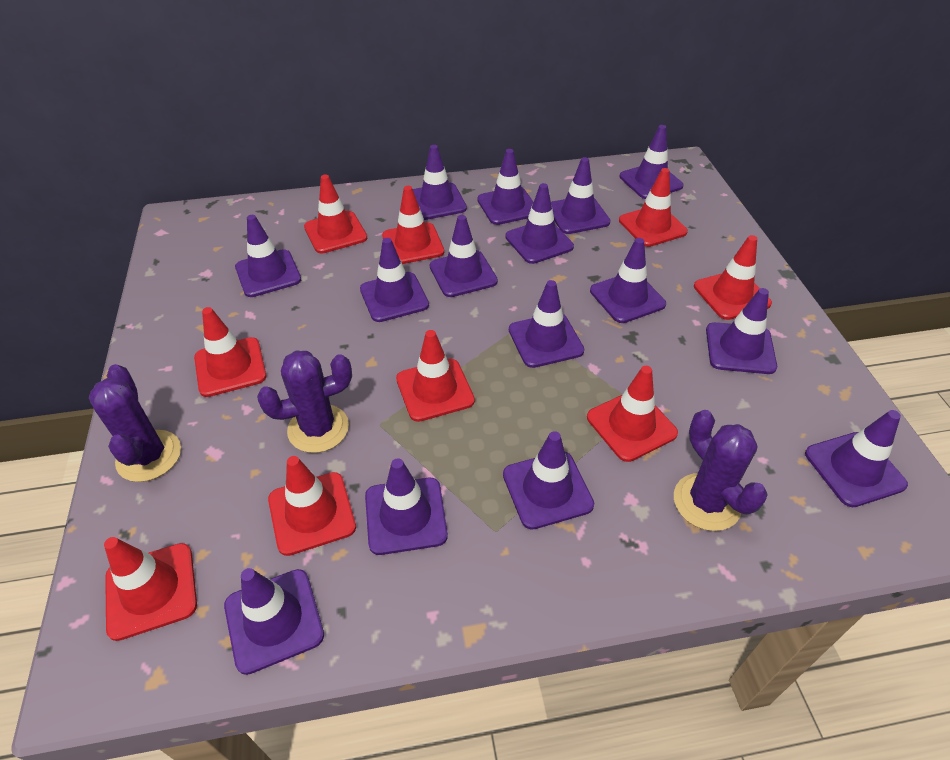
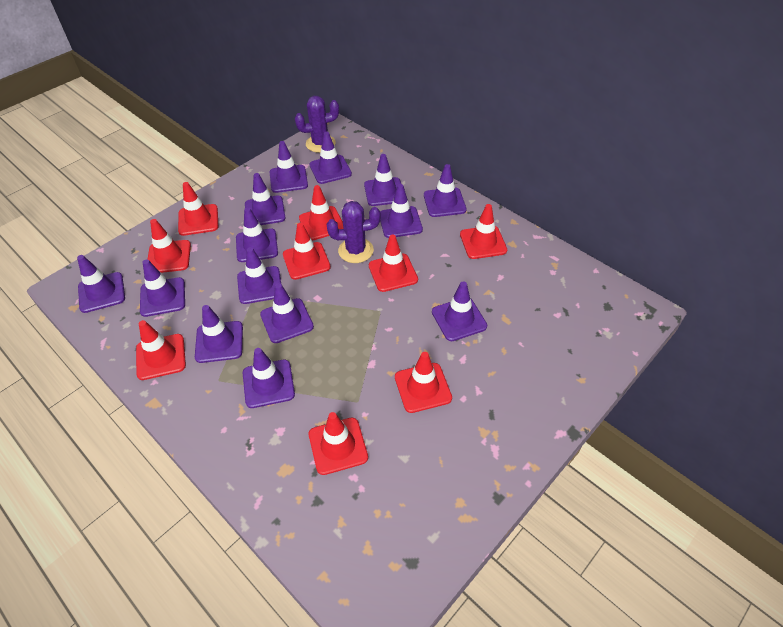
purple cactus: [89,364,181,482] [257,351,352,453] [674,410,768,531] = 3 -> [295,96,339,153] [327,201,381,263] = 2
purple traffic cone: [224,568,324,675] [235,215,301,297] [360,238,429,322] [365,458,448,555] [413,145,467,220] [430,215,498,297] [477,149,534,225] [503,431,594,530] [505,183,574,264] [509,280,584,368] [551,157,611,234] [590,238,666,323] [620,125,683,199] [706,288,777,374] [805,410,908,507] = 15 -> [77,255,125,313] [140,259,185,317] [195,305,243,363] [236,207,278,262] [237,247,281,304] [243,348,295,408] [245,173,286,225] [260,283,314,343] [270,141,308,193] [309,132,352,184] [364,154,401,206] [380,184,423,238] [424,164,466,217] [432,281,487,341] = 14

